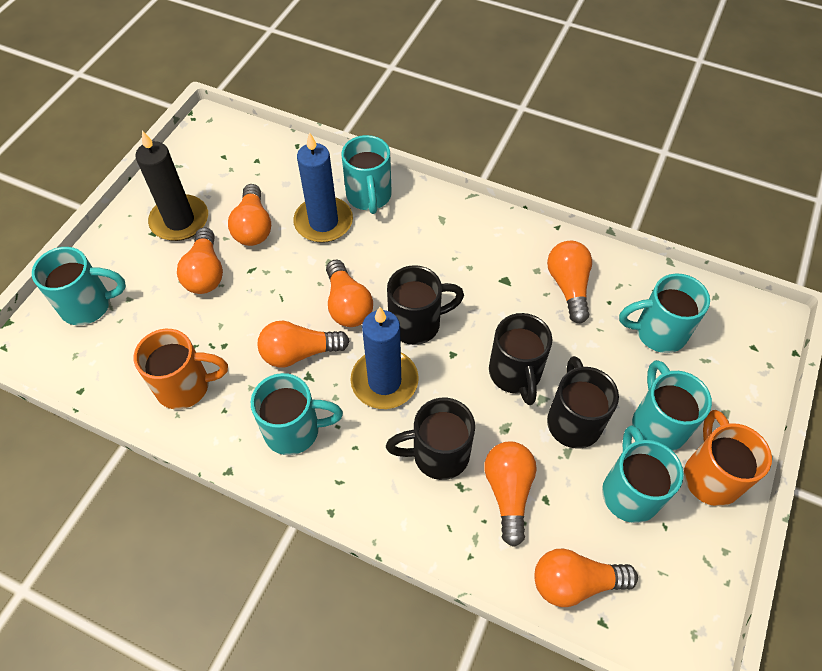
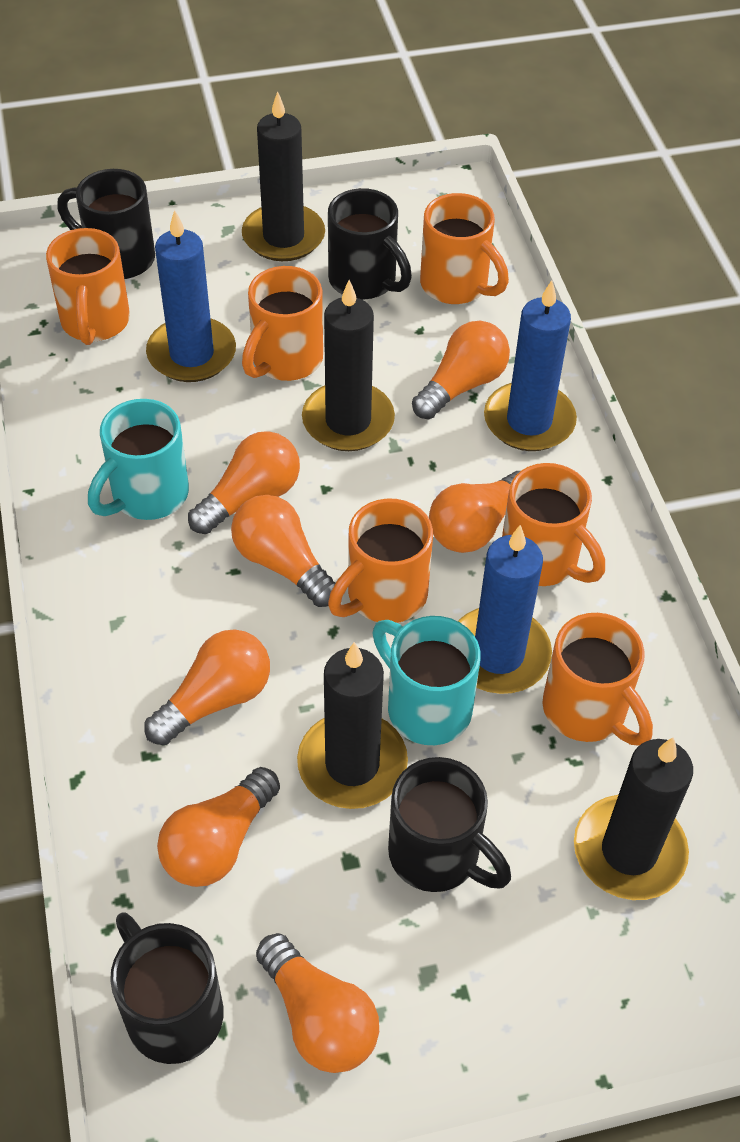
black candle: [135,131,208,241] = 1 -> [242,91,325,261] [297,642,408,809] [302,280,395,451] [574,737,693,900] = 4
blue candle: [293,132,353,243] [350,307,419,409] = 2 -> [146,210,236,382] [458,525,552,694] [484,280,577,451] = 3
orange mug: [134,329,228,409] [684,410,772,506] = 2 -> [46,228,130,345] [242,266,323,381] [328,498,433,623] [420,193,509,304] [502,463,605,586] [542,613,653,746] = 6
turquoise mug: [32,247,126,325] [251,373,343,455] [342,135,392,214] [602,425,684,523] [619,273,710,353] [632,360,712,451] = 6 -> [88,399,189,520] [372,616,481,745] = 2

